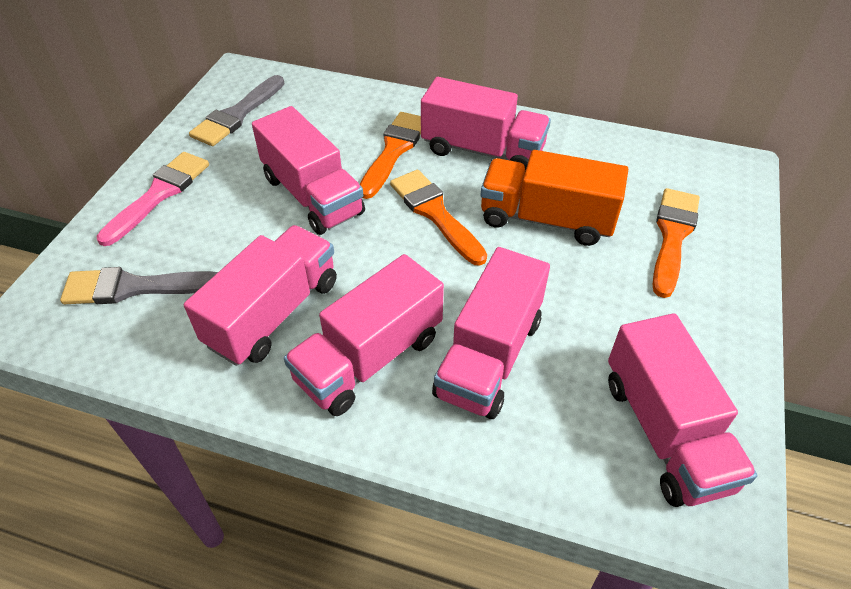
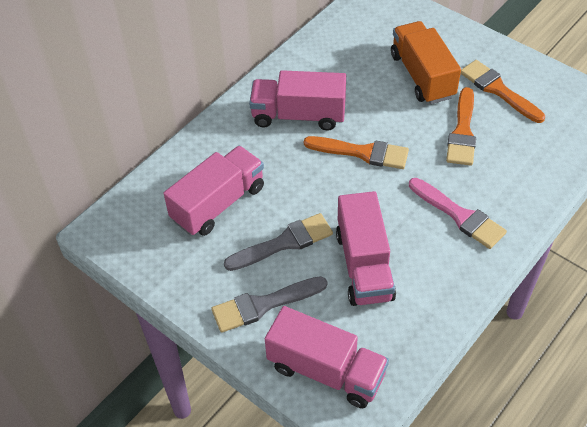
pink truck: [184,225,337,366] [252,106,365,235] [284,254,444,416] [421,77,551,171] [432,247,550,419] [608,313,757,507] = 6 -> [164,146,264,236] [249,70,346,130] [265,306,389,408] [336,191,396,306] = 4

